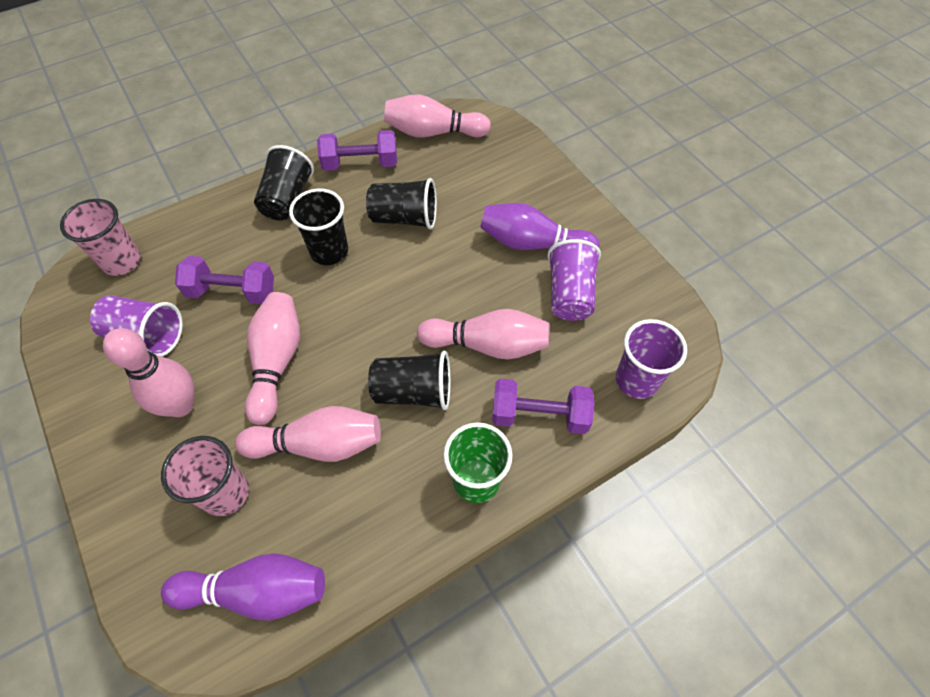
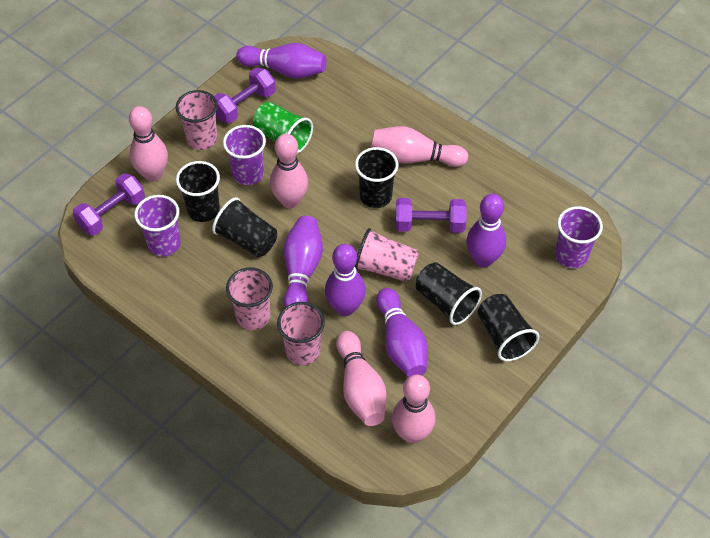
black cup: [254,145,314,220] [289,189,348,265] [366,178,437,229] [368,351,450,410] = 4 -> [176,161,220,222] [212,197,277,257] [355,147,398,208] [416,262,482,325] [478,294,539,361] = 5
pink cup: [60,199,141,276] [161,436,249,516] = 2 -> [176,90,218,150] [226,267,273,330] [277,302,325,365] [355,228,419,282] = 4
purple bowling pin: [161,553,325,621] [480,203,599,250] = 2 -> [236,43,327,79] [283,216,323,307] [325,244,366,316] [376,288,428,377] [466,194,506,267] = 5

